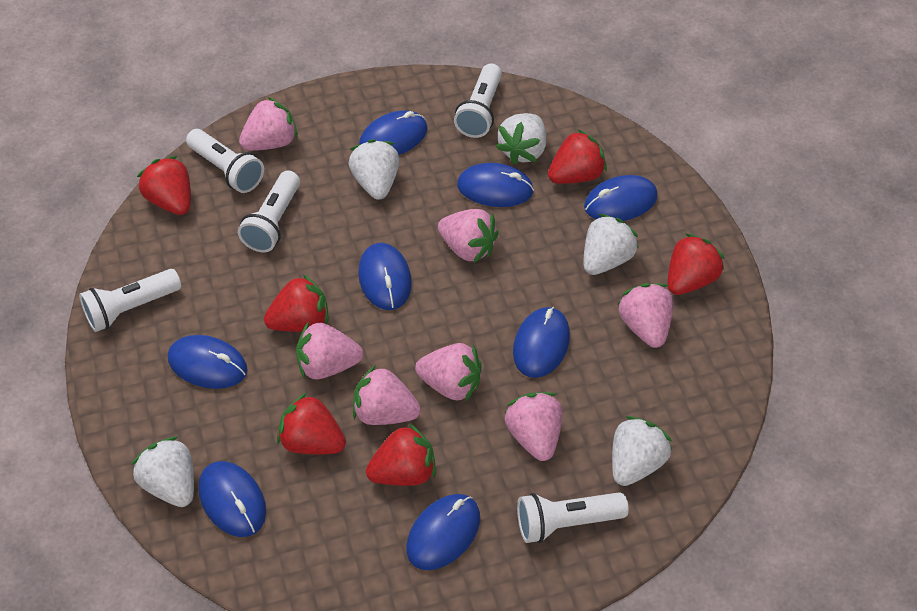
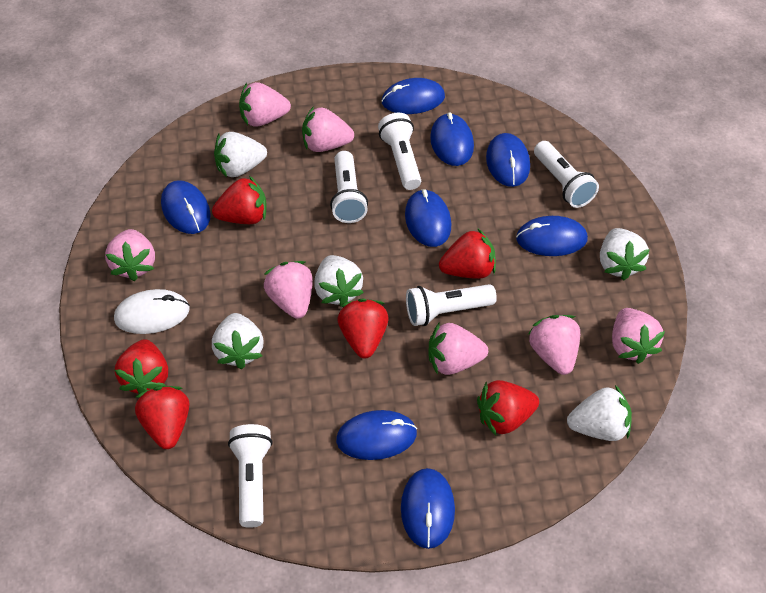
white mouse: none = 0 -> [114,289,190,334] = 1

